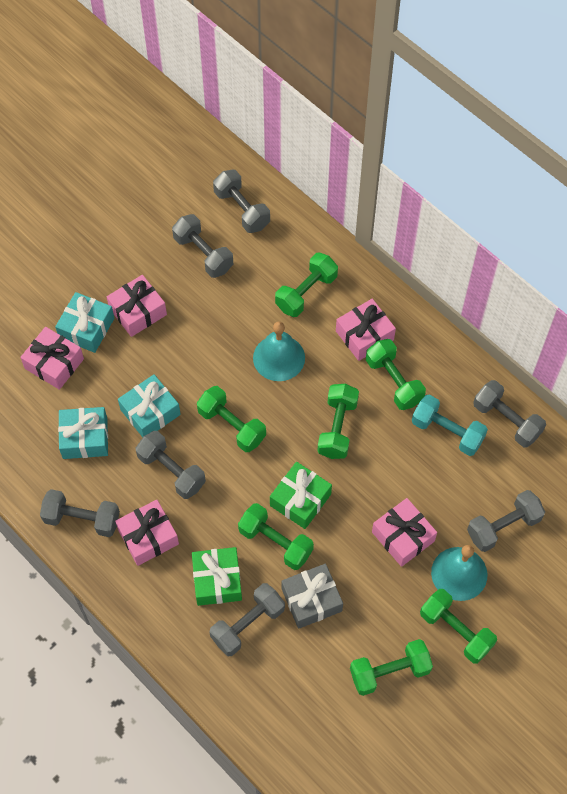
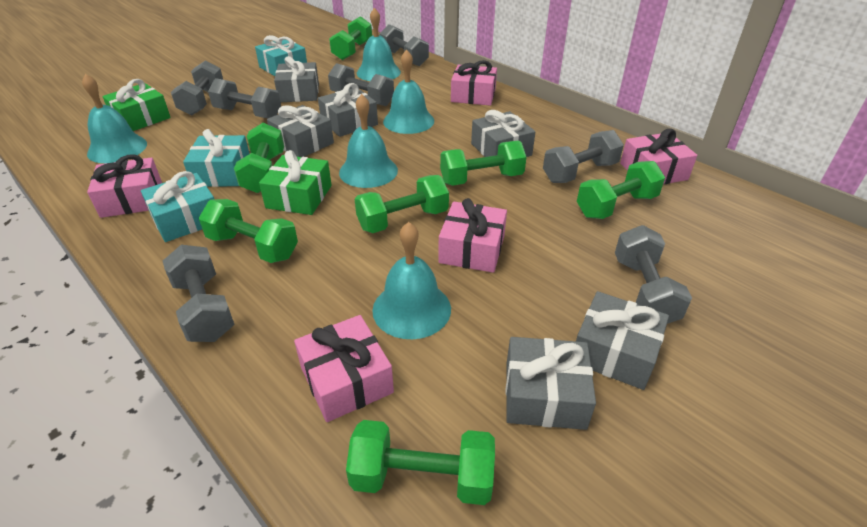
grey gift: [282,564,343,629] = 1 -> [267,105,334,157] [274,56,319,102] [318,83,378,137] [471,110,535,157] [506,337,596,430] [576,291,669,390] = 6
turquoise bell: [253,321,305,381] [431,545,487,601] = 2 -> [82,74,147,163] [339,94,398,188] [357,8,401,81] [372,222,451,339] [383,50,434,134] = 5
turquoise dumbbell: [412,395,488,456] = 1 -> none = 0

